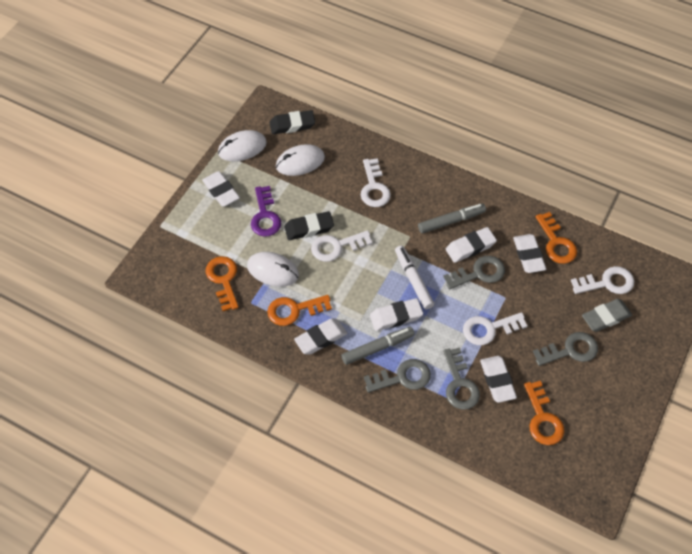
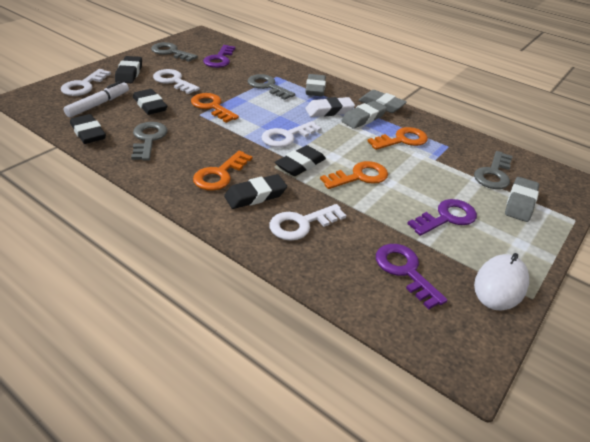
black eraser: [269,110,315,134] [284,211,334,240] = 2 -> [70,114,106,144] [115,56,142,83] [133,89,167,115] [224,174,287,209] [275,145,326,176] = 5
grey eraser: [582,299,632,332] = 1 -> [306,74,326,96] [341,101,387,129] [359,90,407,113] [505,177,539,222] = 4
grey marker: [341,327,415,365] [418,203,486,233] = 2 -> none = 0
purple key: [251,186,281,237] = 1 -> [203,45,235,68] [376,244,447,310] [407,199,477,236] = 3
white eraser: [202,171,240,207] [294,318,347,355] [370,298,423,331] [446,227,497,263] [480,356,517,403] [513,234,546,273] = 6 -> [305,97,355,117] = 1
white mouse: [218,130,267,161] [247,252,299,287] [276,144,325,176] = 3 -> [474,253,529,311] = 1

